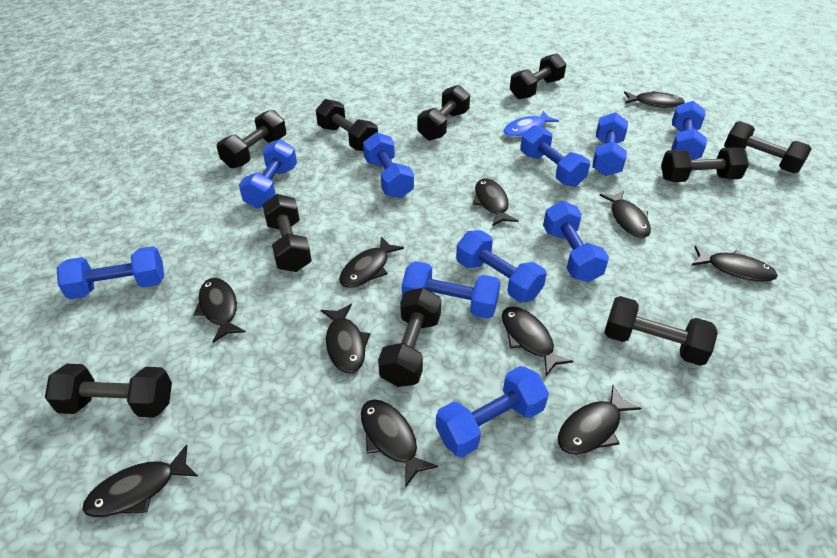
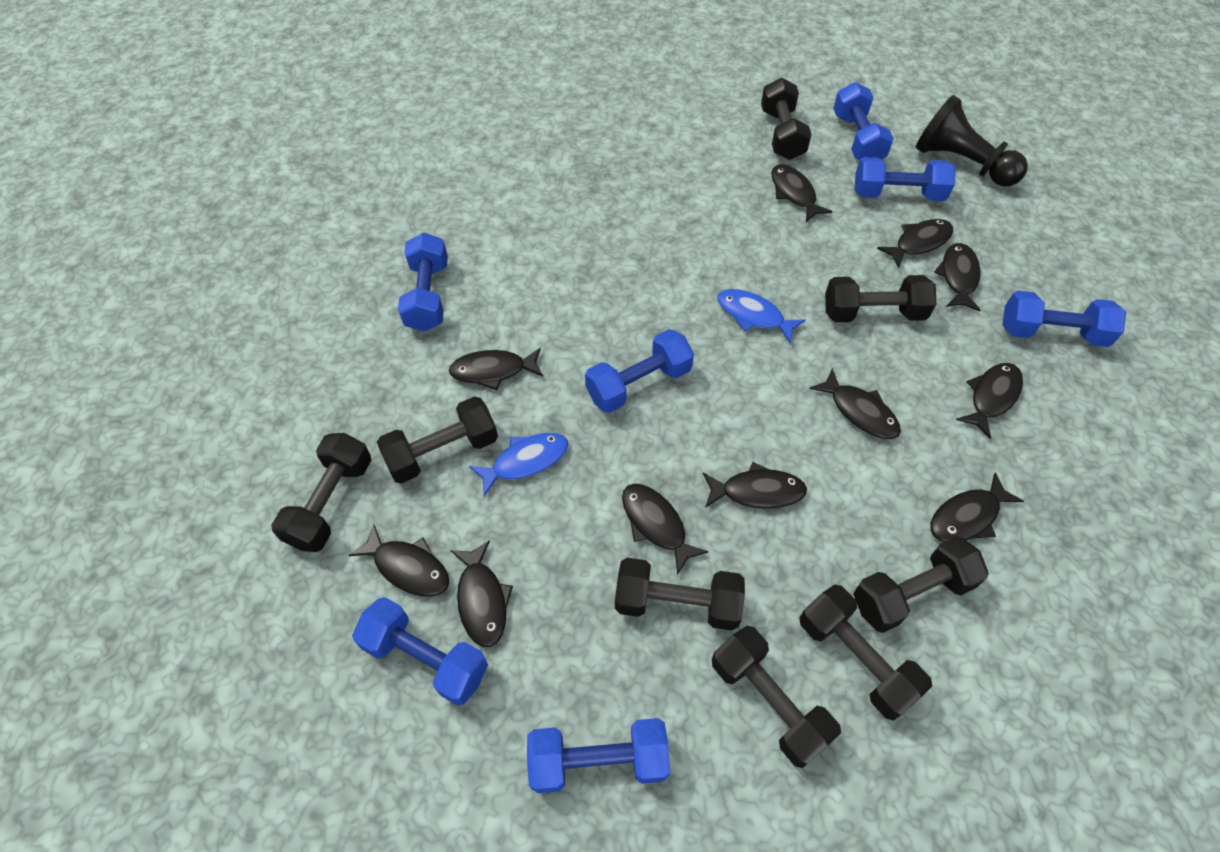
black dumbbell: [45,364,172,417] [217,110,286,168] [262,194,312,272] [316,99,378,151] [378,287,441,387] [417,85,470,141] [510,53,566,99] [604,296,718,366] [661,147,749,182] [724,121,812,173] = 10 -> [271,433,371,552] [377,396,498,484] [615,558,745,631] [712,626,841,768] [761,78,812,160] [799,584,932,721] [825,275,936,322] [853,536,989,633] = 8
black pawn: none = 0 -> [915,95,1028,187] = 1
blue dumbbell: [56,246,164,299] [239,139,297,209] [363,132,414,198] [402,261,501,319] [436,366,549,457] [456,230,547,303] [520,125,590,187] [543,201,609,282] [592,112,628,176] [671,101,707,160] = 10 -> [352,597,488,706] [398,232,448,332] [527,718,670,793] [585,329,694,413] [833,82,894,160] [855,157,956,201] [1003,291,1126,347] = 7
blue fish: [503,111,559,137] = 1 -> [469,433,568,497] [717,289,805,344] = 2

